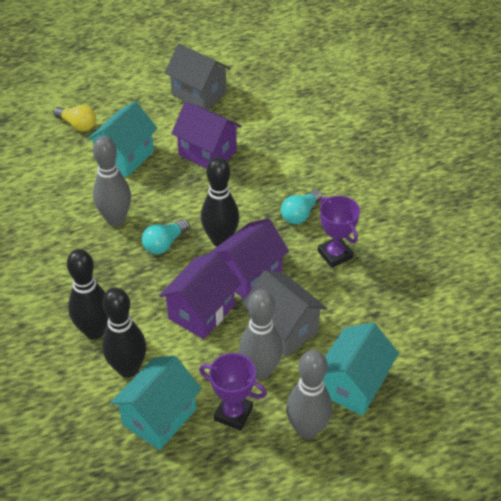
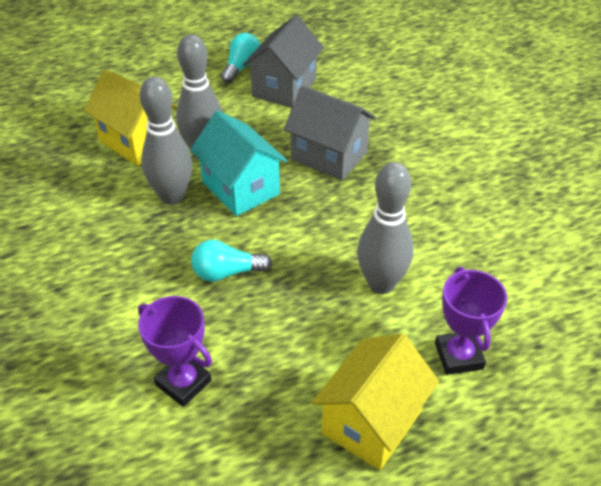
black bowling pin: [67,249,108,340] [102,287,146,378] [201,157,239,246] = 3 -> none = 0
purple house: [159,252,241,339] [171,102,242,169] [209,218,289,300] = 3 -> none = 0
turquoise house: [87,101,157,177] [110,356,202,450] [323,323,399,416] = 3 -> [190,111,287,216] = 1
yellow house: none = 0 -> [84,70,177,166] [312,334,439,470] = 2
yellow light bulb: [54,105,96,131] = 1 -> none = 0

